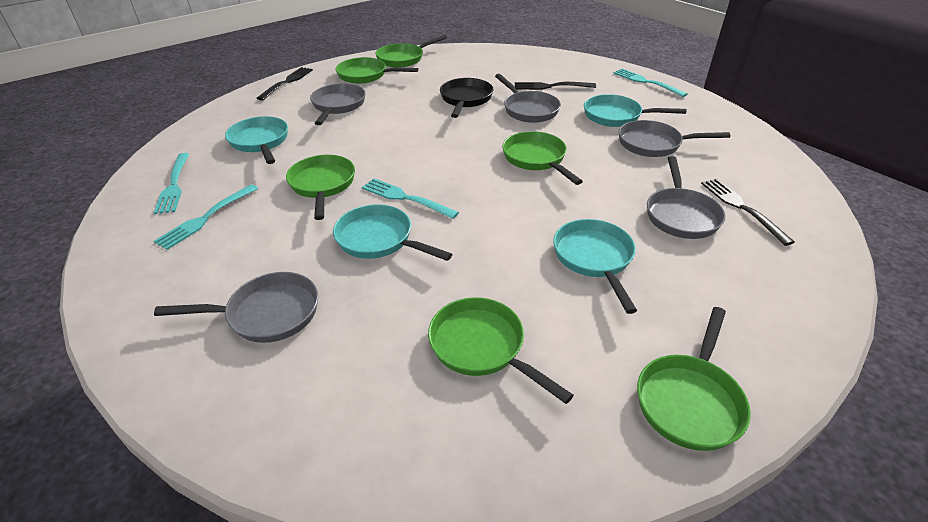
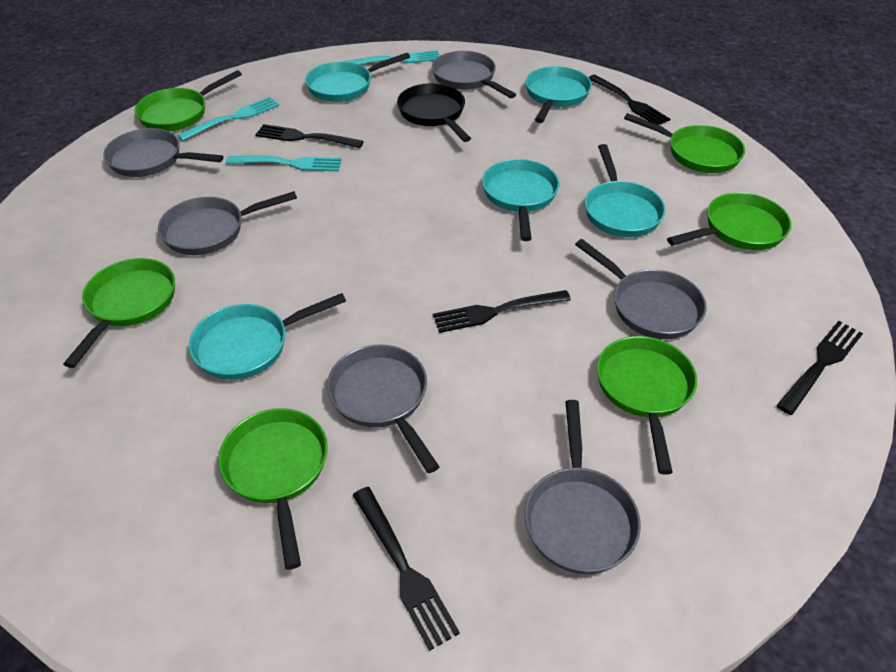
black fork: [257,67,313,100] [515,82,596,90] [701,179,795,246] = 3 -> [255,124,364,148] [353,487,460,651] [433,290,571,333] [589,75,670,125] [776,321,863,415] = 5
grey pan: [154,272,318,343] [310,83,365,125] [495,74,561,123] [619,120,730,157] [647,156,726,239] = 5 -> [103,128,224,177] [158,191,297,255] [327,344,439,473] [432,51,516,98] [524,400,641,574] [575,239,707,339] = 6
turquoise fork: [153,153,189,214] [154,185,258,250] [362,178,459,219] [614,69,688,97] = 4 -> [177,97,280,141] [226,156,342,171] [344,50,440,65] = 3
turquoise pan: [225,116,288,164] [333,204,452,261] [553,219,637,314] [584,94,686,127] = 4 -> [189,293,346,380] [305,53,410,102] [482,159,559,241] [526,66,592,123] [585,144,666,237] = 5

